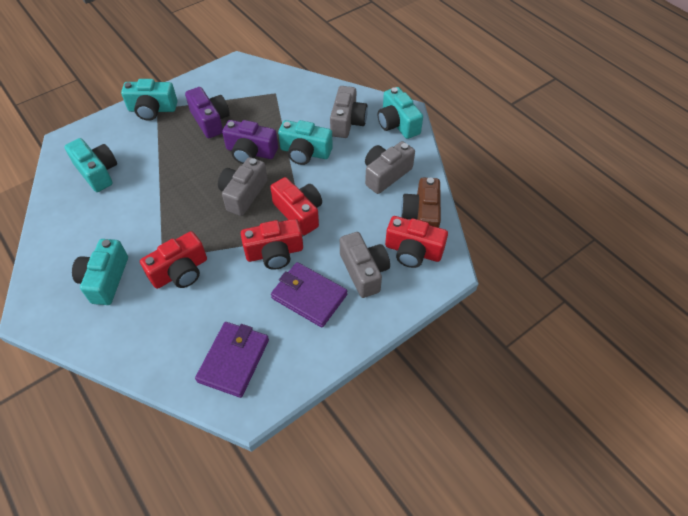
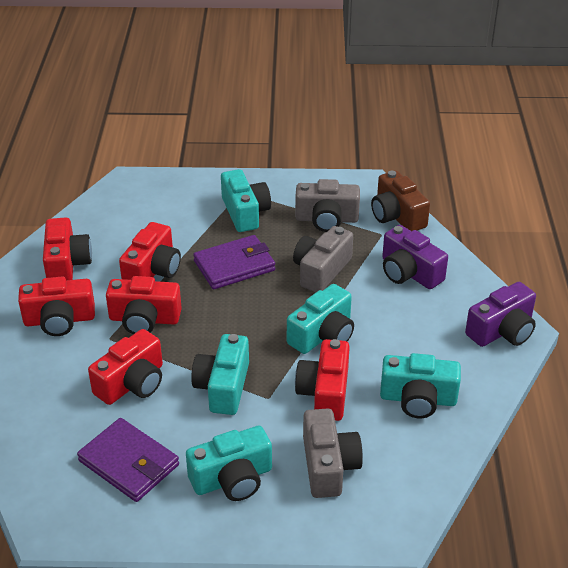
grey camera: [218,157,268,216] [330,86,368,138] [340,232,390,298] [365,141,415,194] = 4 -> [293,226,353,292] [295,179,360,232] [303,408,363,498] = 3
red camera: [140,231,207,289] [241,219,303,270] [270,177,322,235] [385,216,448,268] = 4 -> [18,277,95,336] [43,218,92,280] [88,329,163,405] [106,276,182,334] [119,222,181,280] [295,339,350,421] = 6

